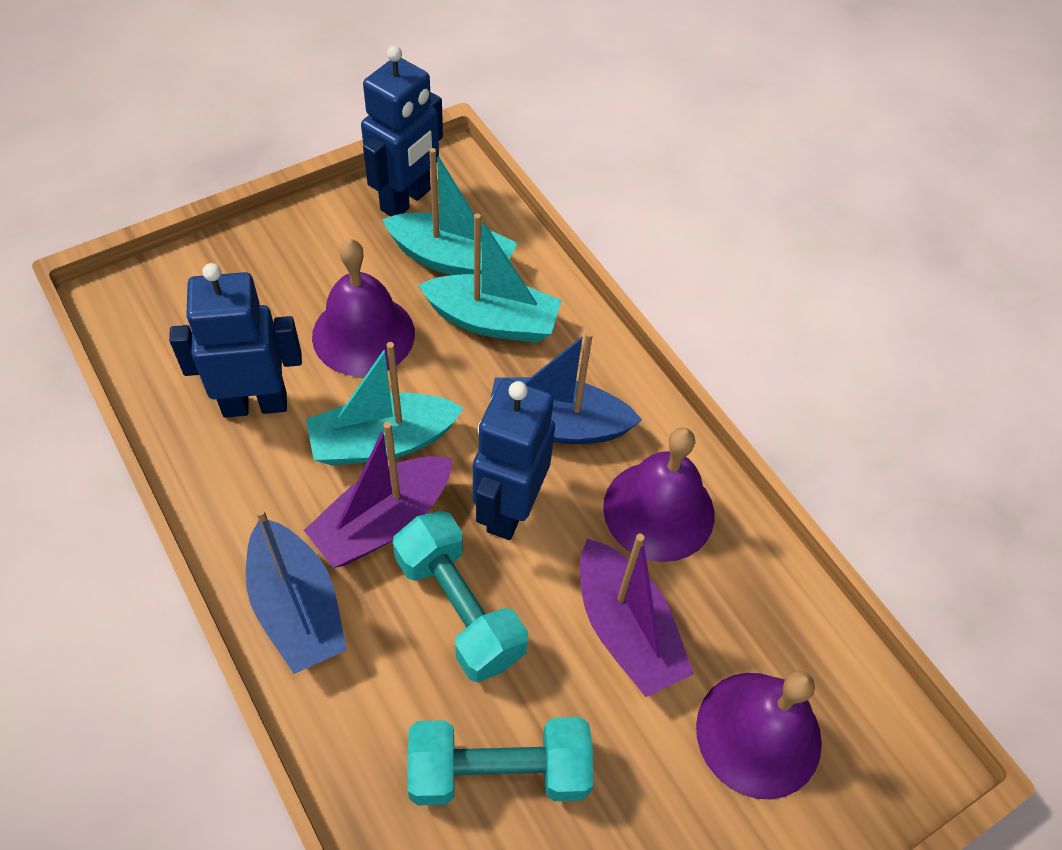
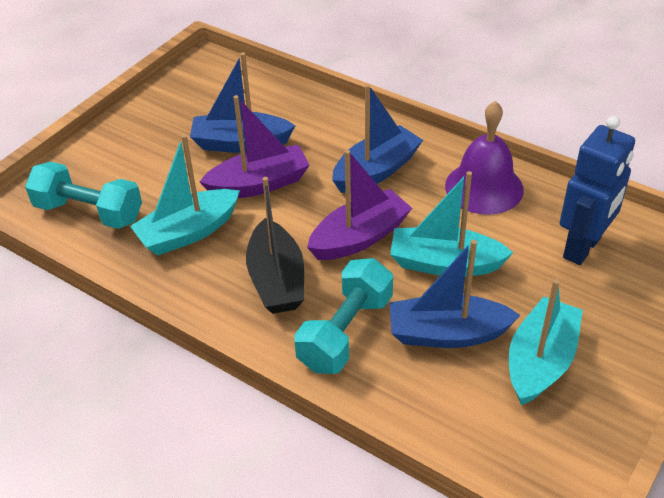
black boat: none = 0 -> [246,177,304,314] = 1
blue boat: [246,508,347,674] [490,331,642,444] = 2 -> [190,52,295,153] [332,84,423,193] [389,240,520,348] = 3
blue robot: [169,263,302,418] [361,45,443,216] [473,379,555,540] = 3 -> [560,116,635,265] = 1
purple bell: [312,239,415,377] [603,427,714,562] [696,671,822,800] = 3 -> [445,101,524,215] = 1

